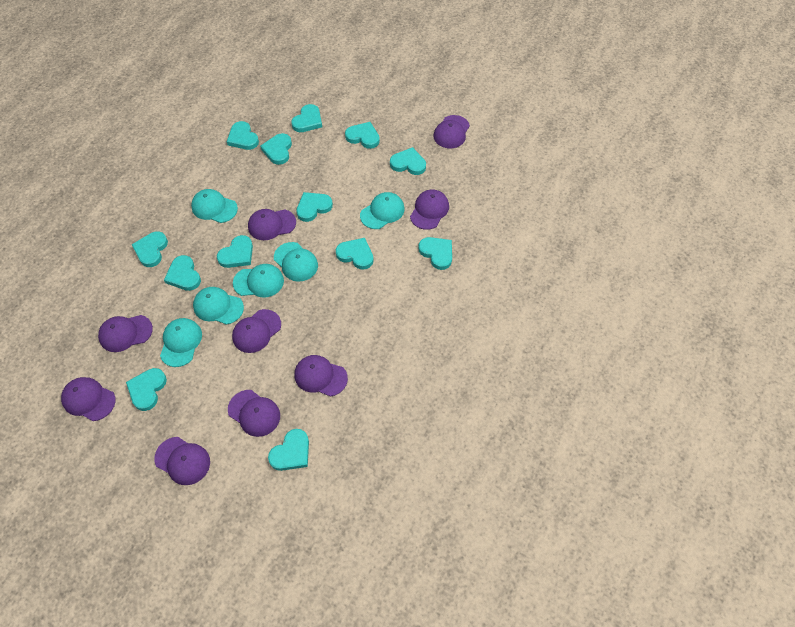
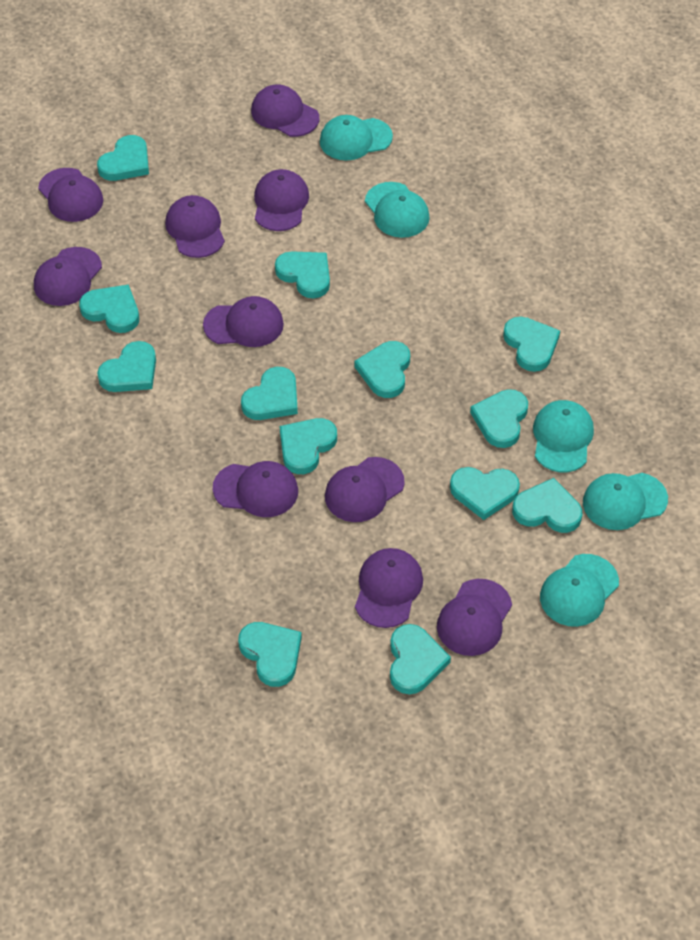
purple cap: [61,377,116,421] [98,315,153,352] [154,437,210,485] [228,390,280,437] [232,309,281,353] [248,209,296,240] [295,355,348,397] [410,189,449,230] [434,115,470,148] = 9 -> [34,247,102,306] [38,168,103,222] [165,195,225,258] [203,296,284,347] [213,461,298,517] [251,85,319,137] [254,169,309,231] [325,457,405,522] [355,548,423,628] [437,579,512,656] = 10
turquoise cap: [160,318,202,367] [191,189,238,223] [193,287,244,325] [233,264,284,298] [274,242,318,282] [360,192,405,229] = 6 -> [320,115,393,161] [365,182,430,238] [533,400,594,472] [540,554,619,627] [583,473,668,530] = 5

